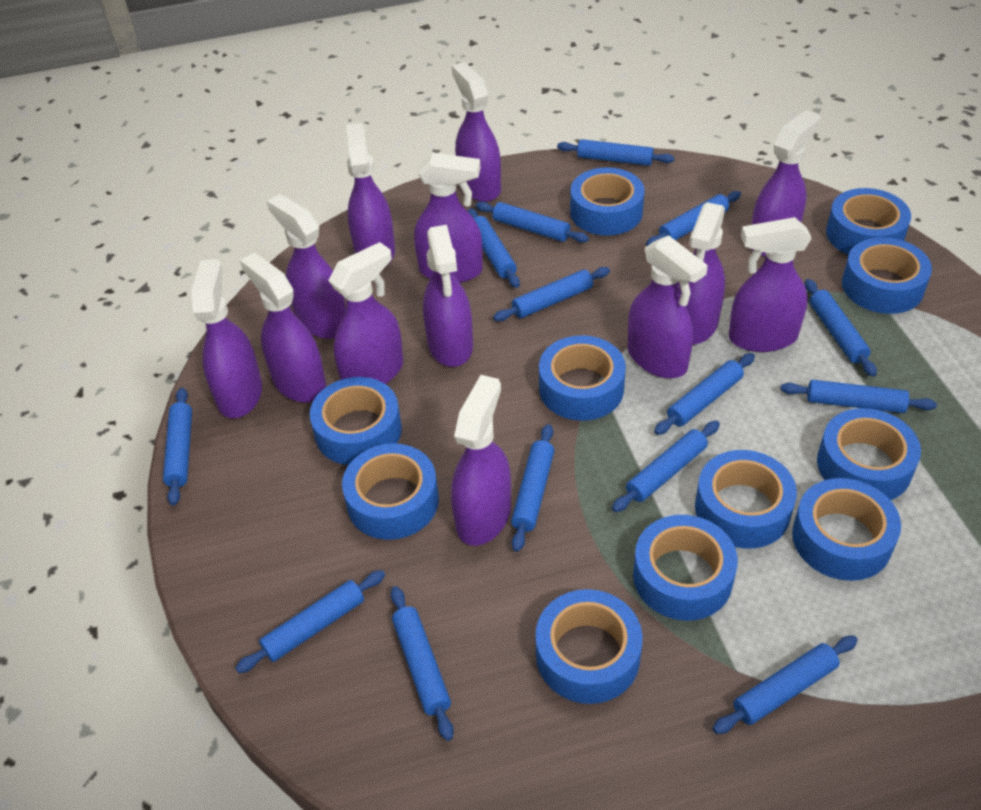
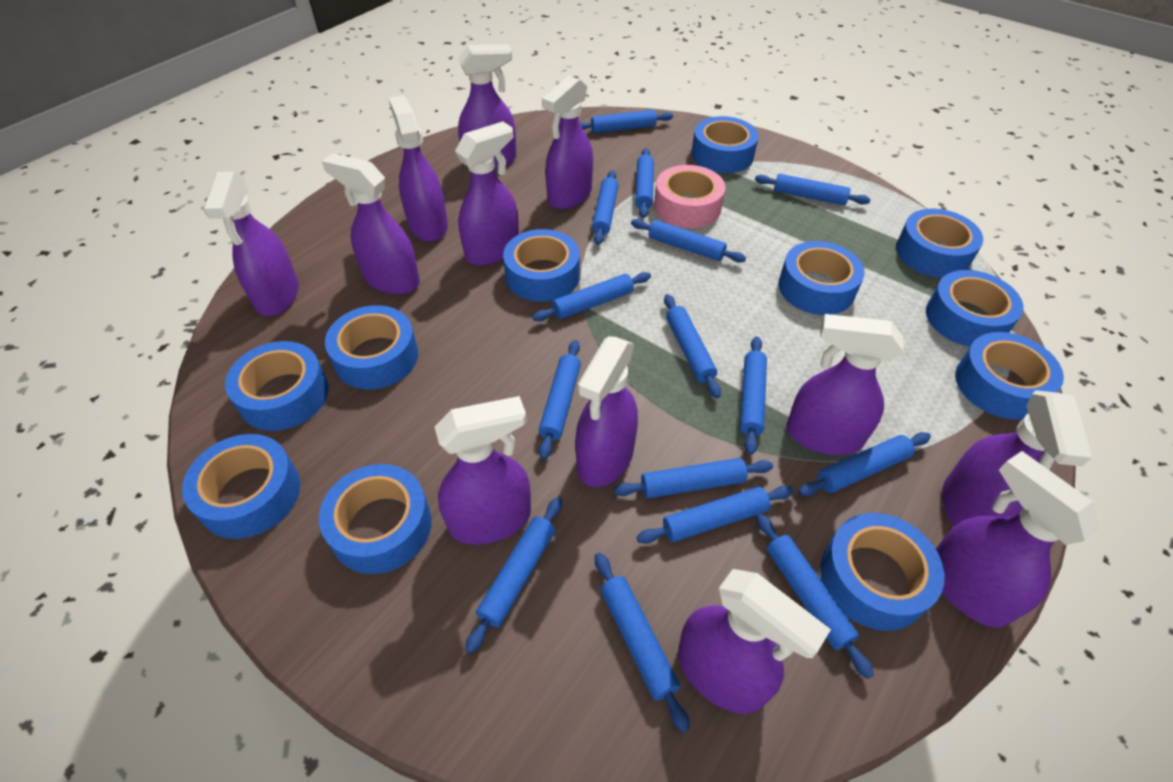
blue rolling pin: [163,388,192,506] [235,570,385,673] [391,586,454,741] [468,208,520,288] [476,202,589,243] [493,267,610,321] [511,424,554,552] [557,139,674,166] [612,421,720,512] [646,191,741,246] [654,353,755,435] [712,635,858,734] [781,380,937,413] [805,279,877,377] = 14 -> [465,497,562,654] [533,272,651,321] [539,340,581,460] [579,110,673,133] [592,170,618,245] [595,553,690,733] [613,458,773,499] [631,219,746,263] [635,148,654,218] [637,486,793,544] [664,294,721,398] [740,337,767,455] [755,174,871,205] [756,514,874,679] [798,432,931,496] = 15
pink tape: none = 0 -> [654,165,726,228] = 1
purple spray bottle: [191,259,262,418] [240,253,326,402] [267,194,346,339] [328,242,403,384] [346,123,395,266] [414,153,483,283] [423,225,473,367] [451,375,511,546] [452,62,501,202] [628,235,708,378] [677,202,725,345] [729,217,812,352] [751,110,820,256] = 13 -> [203,172,299,316] [322,153,420,295] [388,95,448,242] [435,396,531,545] [455,121,519,266] [458,44,517,169] [542,75,593,209] [575,336,638,487] [678,569,831,714] [786,314,904,455] [936,451,1100,628] [942,390,1092,527] = 12

